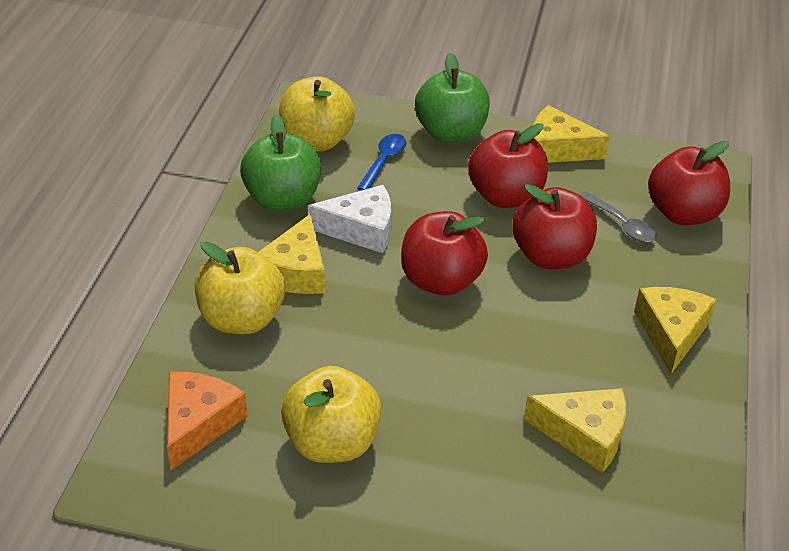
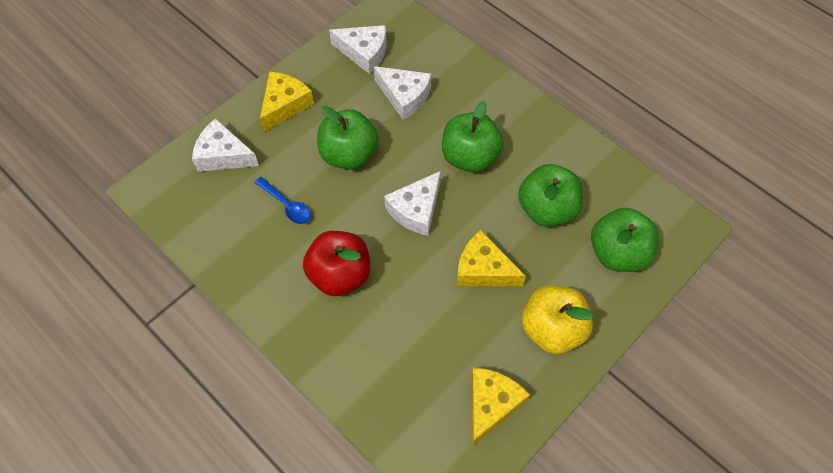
green apple: [240,114,322,211] [415,52,490,143] = 2 -> [317,106,379,170] [442,101,503,172] [518,164,583,227] [591,208,659,272] = 4
grey spoon: [580,191,657,242] = 1 -> none = 0
orange cheese: [167,372,247,470] = 1 -> none = 0
red apple: [401,211,488,296] [468,123,548,208] [512,184,597,269] [648,141,730,225] = 4 -> [303,231,370,296] = 1
white cheese: [308,185,391,253] = 1 -> [192,118,259,172] [329,25,386,74] [374,66,431,120] [384,171,441,236] = 4
yellow apple: [195,242,285,334] [279,76,355,152] [281,366,381,463] = 3 -> [522,285,593,354] = 1
yellow cheese: [258,214,325,294] [524,388,626,473] [533,105,610,163] [634,287,717,374] = 4 -> [260,71,314,132] [457,230,526,286] [471,367,530,446] = 3

